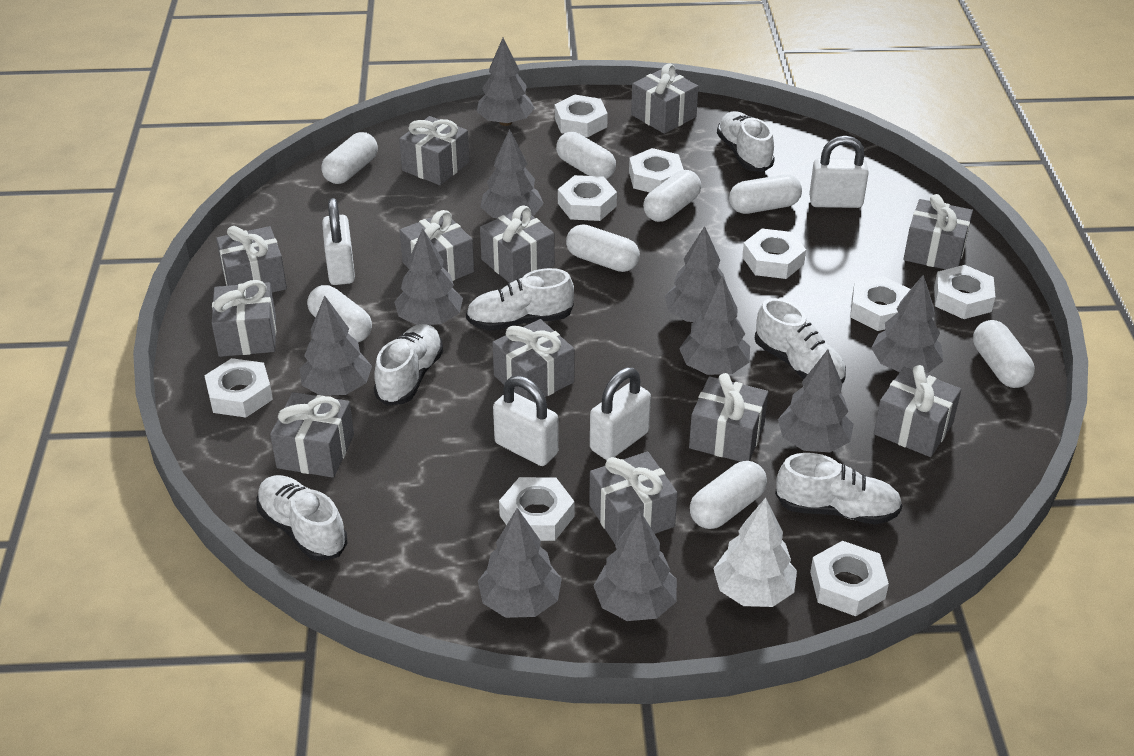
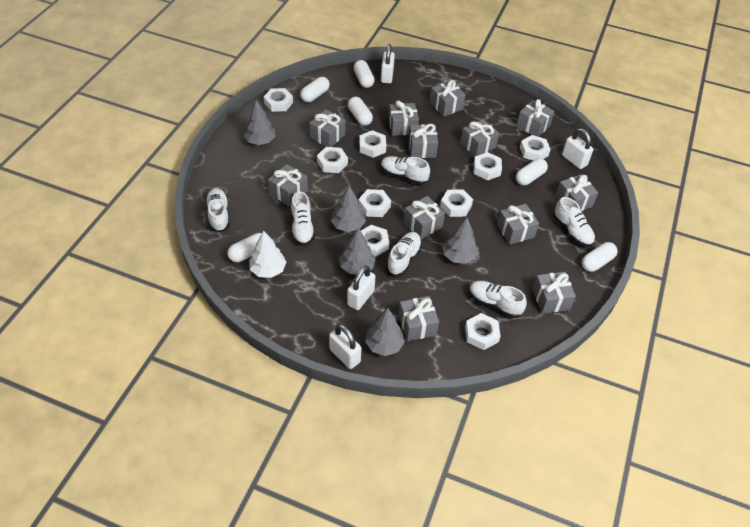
grey tree: [299,296,372,396] [394,229,463,325] [477,38,535,126] [478,508,562,618] [480,129,544,219] [594,511,677,621] [665,226,726,322] [679,276,750,375] [778,350,854,452] [871,275,943,373] = 10 -> [243,100,276,145] [331,186,366,232] [339,228,376,274] [365,308,405,356] [443,217,478,264] = 5
white capsule: [307,285,372,342] [321,132,378,184] [556,132,616,179] [566,224,640,272] [643,170,701,222] [690,461,767,529] [729,174,802,214] [973,320,1035,388] = 8 -> [227,233,262,262] [300,77,330,102] [348,97,373,126] [354,60,375,88] [516,158,548,185] [582,242,618,272] = 6

